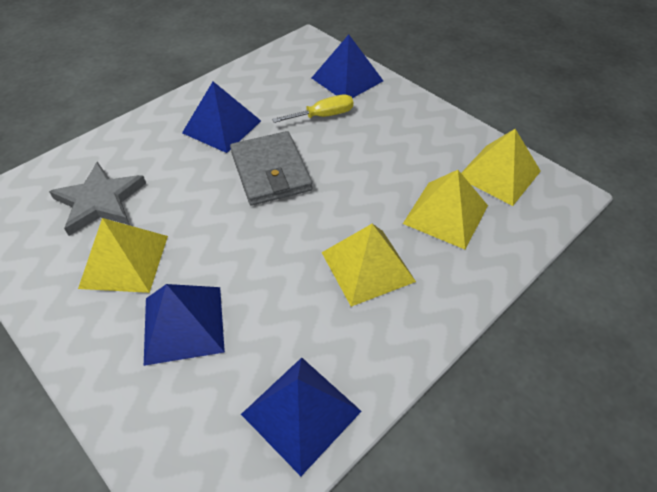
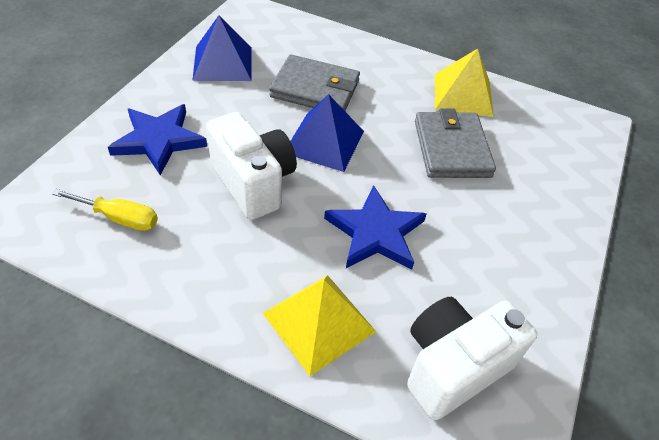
blue pyramid: [144,284,225,366] [182,82,261,153] [241,358,362,476] [312,35,383,98] = 4 -> [192,15,252,81] [290,94,364,172] = 2
blue star: none = 0 -> [108,104,207,175] [324,185,426,270] = 2
grey star: [49,161,146,236] = 1 -> none = 0
grey wallet: [230,131,313,206] = 1 -> [269,55,360,111] [415,108,496,178] = 2
white camera: none = 0 -> [206,112,297,220] [407,297,538,420] = 2
yellow pyramid: [78,218,168,293] [321,224,416,307] [403,170,488,249] [461,129,541,206] = 4 -> [263,275,376,376] [435,49,494,117] = 2

